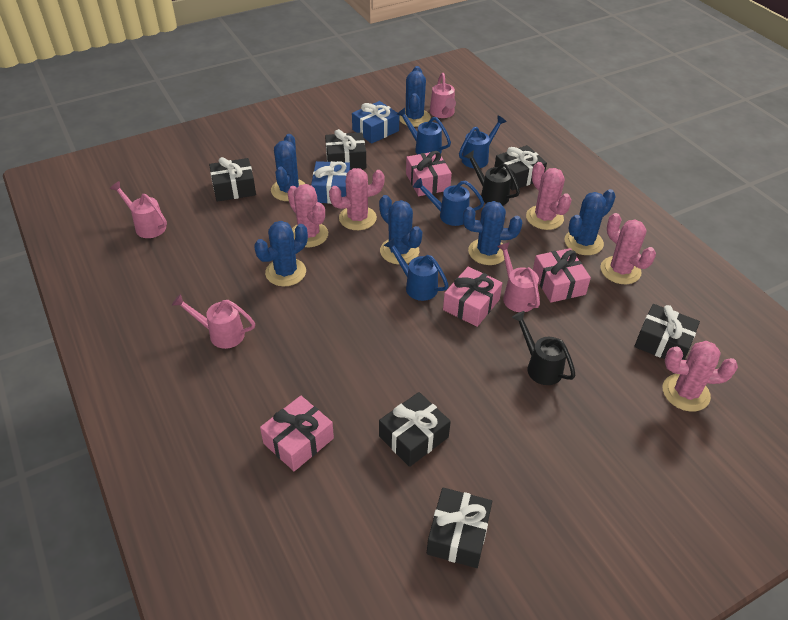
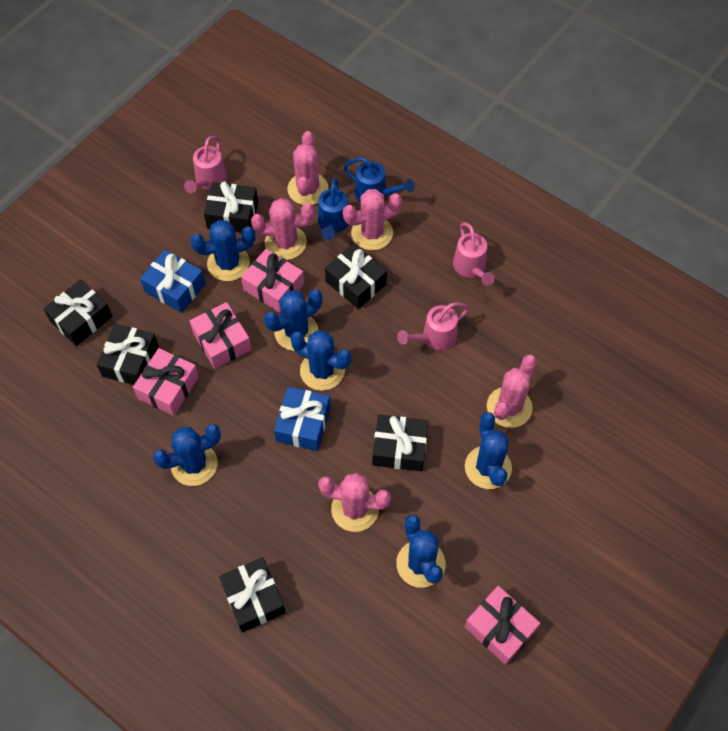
black watering can: [464,150,520,206] [511,311,575,385] = 2 -> none = 0
blue watering can: [384,238,449,301] [397,108,451,155] [413,178,484,226] [459,116,507,168] = 4 -> [318,178,348,240] [343,157,415,203] = 2
pink watering can: [110,181,167,238] [172,294,255,349] [430,73,456,118] [497,242,540,312] = 4 -> [184,136,227,193] [397,302,469,350] [453,222,495,286] = 3

